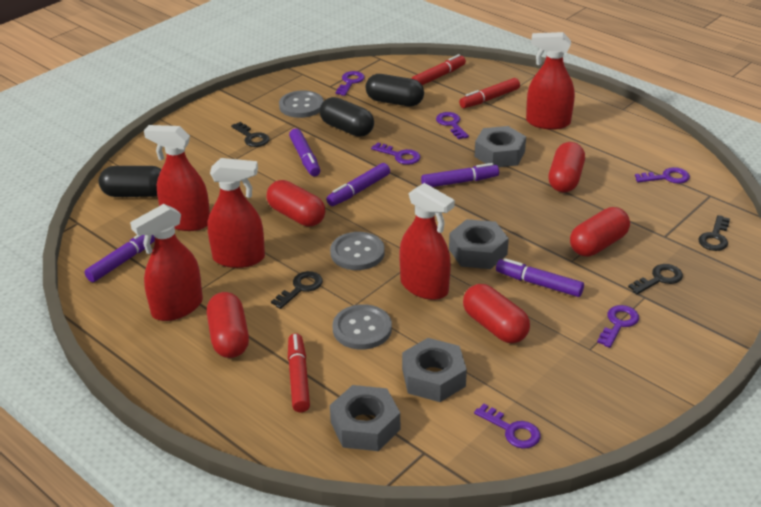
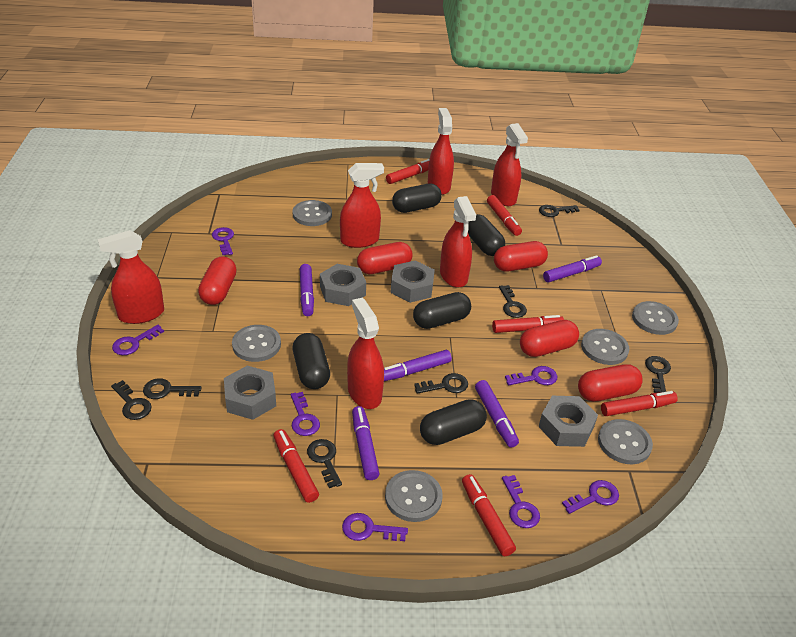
black capsule: [99,166,162,197] [320,97,374,137] [366,74,424,106] = 3 -> [293,333,330,389] [392,184,442,213] [413,292,471,329] [420,399,487,445] [468,214,505,256] = 5
black key: [231,122,269,147] [271,271,323,309] [628,264,683,294] [698,215,730,251] = 4 -> [111,380,152,420] [143,378,202,399] [307,439,342,488] [414,373,468,394] [499,285,527,318] [539,205,580,217] [645,356,671,393] = 7
grey button: [279,90,324,118] [330,232,385,270] [333,304,392,350] = 3 -> [232,325,281,362] [293,200,332,226] [385,470,443,522] [581,329,629,365] [598,419,653,464] [632,301,679,335] = 6
purple key: [336,71,365,96] [371,142,420,165] [436,112,469,139] [474,404,540,449] [597,305,639,348] [635,167,690,183] = 6 -> [112,325,164,355] [212,227,234,255] [291,392,320,436] [342,513,408,541] [502,475,540,528] [505,366,558,385] [562,480,619,514] = 7
red marker: [288,333,310,412] [411,54,466,85] [459,78,520,108] = 3 -> [274,429,319,503] [386,159,430,184] [462,474,516,556] [487,195,522,236] [492,315,564,333] [601,391,678,416] = 6
red spray bottle: [130,204,203,321] [144,125,210,231] [208,158,265,268] [399,183,455,300] [526,32,575,130] = 5 -> [98,230,164,324] [340,163,384,248] [347,298,384,409] [428,108,454,195] [440,196,476,287] [491,123,528,206] = 6

